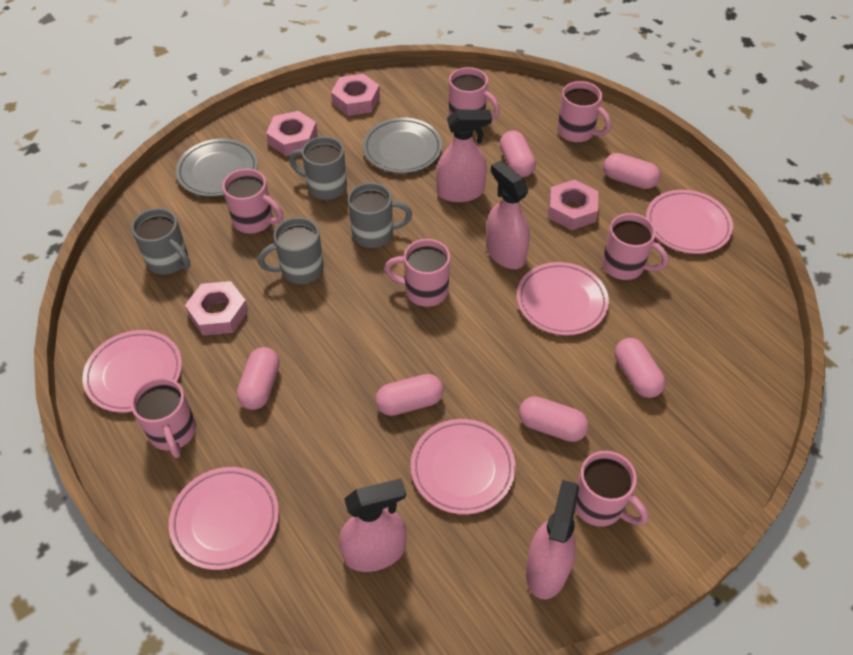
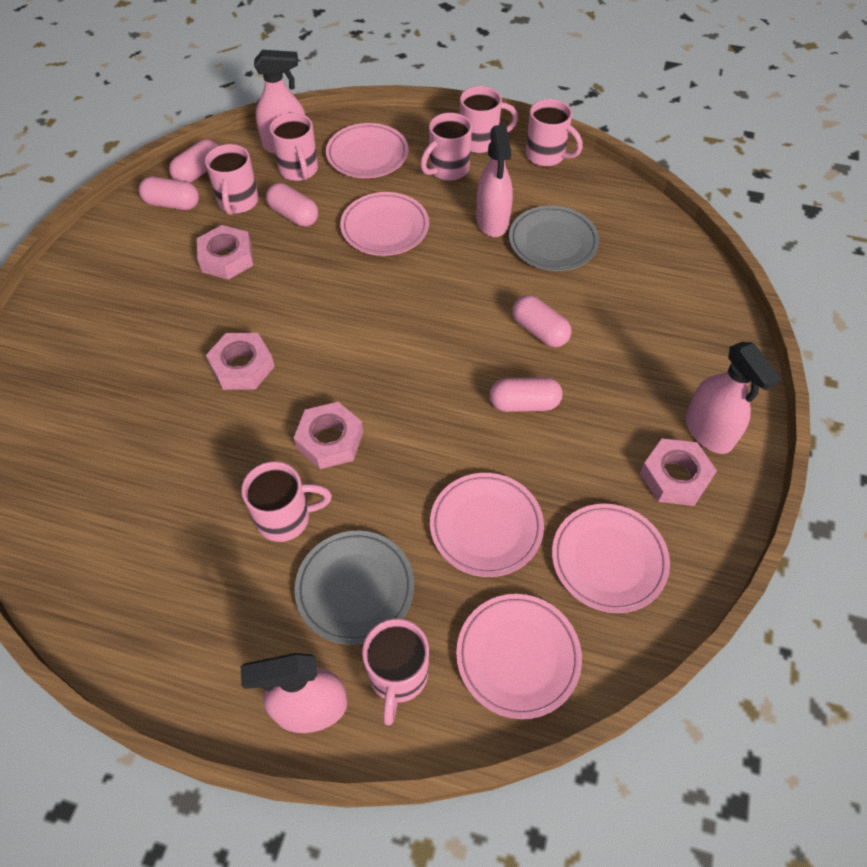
grey mug: [131,208,191,275] [258,217,324,284] [289,136,347,200] [348,182,412,248] = 4 -> none = 0
pink capsule: [237,347,280,410] [375,374,444,416] [500,130,536,177] [519,396,589,442] [603,153,660,189] [615,338,666,398] = 6 -> [139,177,199,210] [169,139,218,183] [266,183,318,227] [490,377,562,412] [512,295,571,347] = 5

